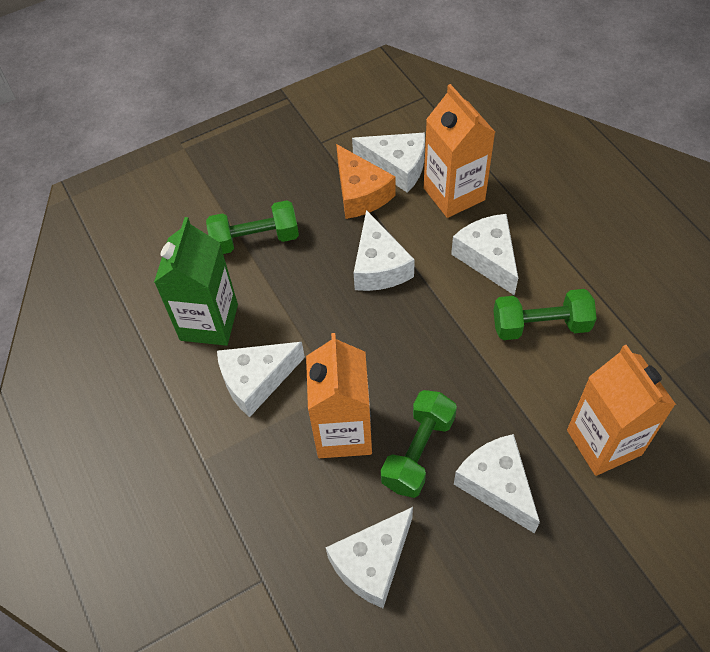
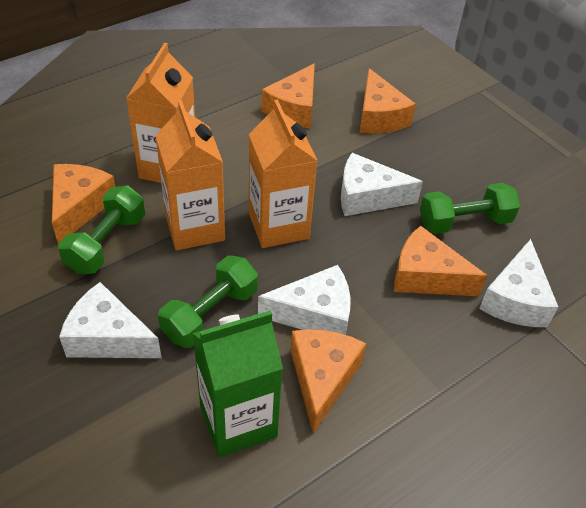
orange cheese: [336,144,395,219] = 1 -> [52,164,115,244] [262,64,315,128] [291,329,366,434] [360,68,416,133] [394,226,487,296] = 5
white cheese: [217,342,305,417] [325,507,413,608] [352,132,425,193] [354,210,415,291] [451,214,518,296] [454,434,540,534] = 6 -> [59,282,161,358] [258,265,350,335] [341,153,423,216] [479,239,558,327] = 4

